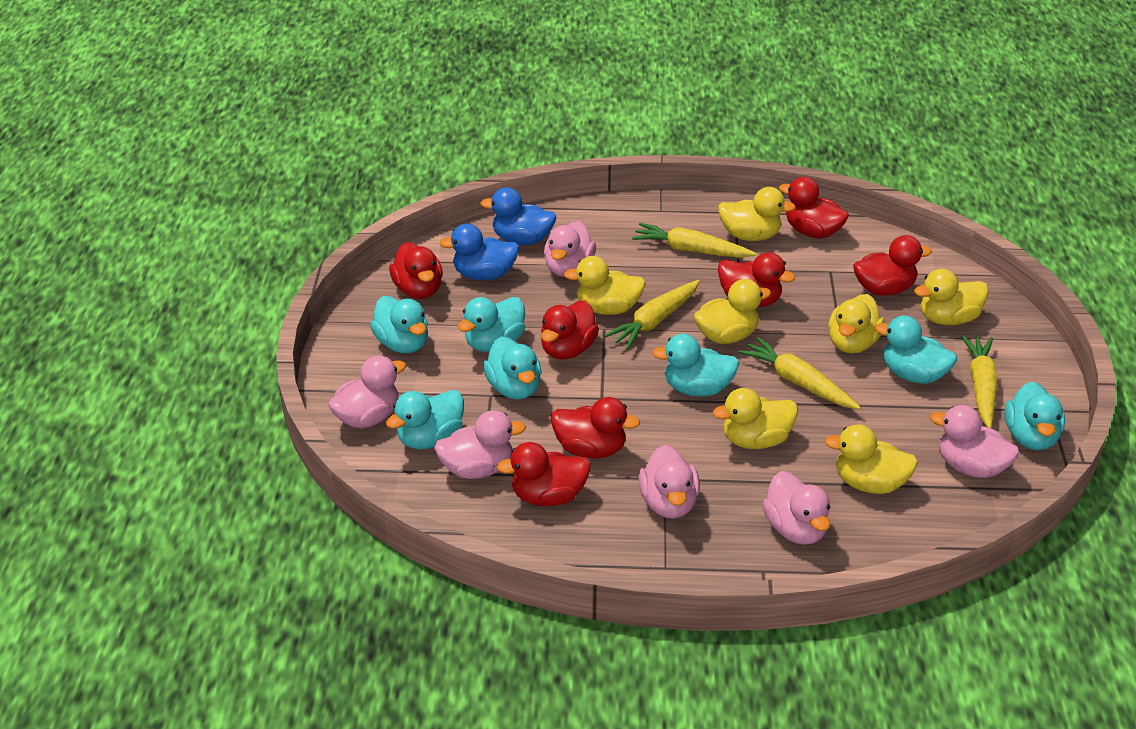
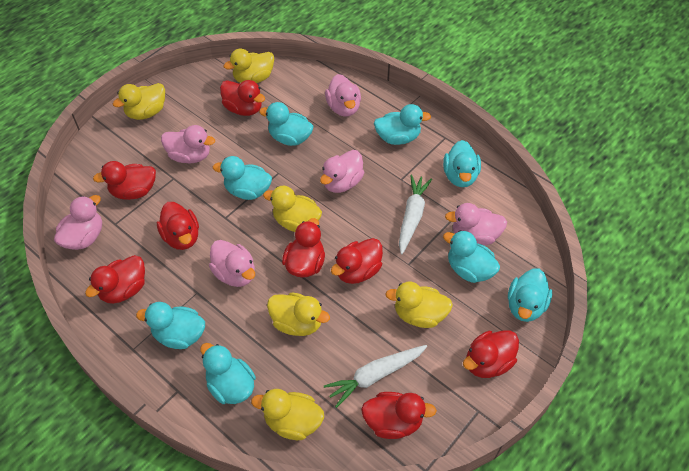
blue duck: [439,224,519,280] [480,187,556,245] = 2 -> none = 0
red duck: [389,242,443,299] [497,442,591,506] [541,301,599,360] [551,397,640,459] [718,252,795,307] [779,177,849,238] [853,235,932,296] = 7 -> [85,255,145,304] [93,161,156,200] [157,202,199,250] [220,80,265,116] [282,218,325,278] [331,238,383,284] [361,392,437,439] [463,330,519,378] = 8
turquoise duck: [370,296,428,353] [386,390,464,449] [458,297,525,352] [483,336,542,400] [652,334,739,396] [875,316,957,384] [1004,381,1065,450] = 7 -> [136,302,205,349] [200,343,256,404] [213,156,272,200] [259,102,314,146] [374,104,431,145] [443,140,481,187] [443,230,500,283] [508,268,552,322] = 8
white carrot: none = 0 -> [324,345,427,408] [399,175,432,254] = 2
yellow carrot: [604,280,700,349] [632,223,757,258] [738,337,861,409] [961,335,998,428] = 4 -> none = 0
yellow duck: [564,256,646,315] [694,279,771,344] [713,388,798,449] [718,187,796,241] [824,424,918,494] [828,294,885,353] [914,269,989,325] = 7 -> [113,83,165,120] [223,49,274,83] [251,389,324,440] [263,186,322,232] [267,292,330,336] [386,282,453,328] = 6

